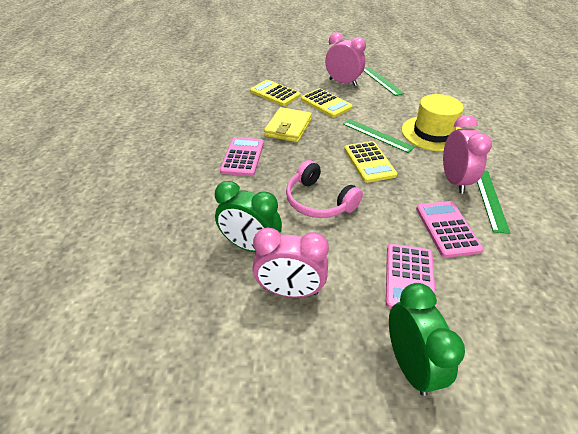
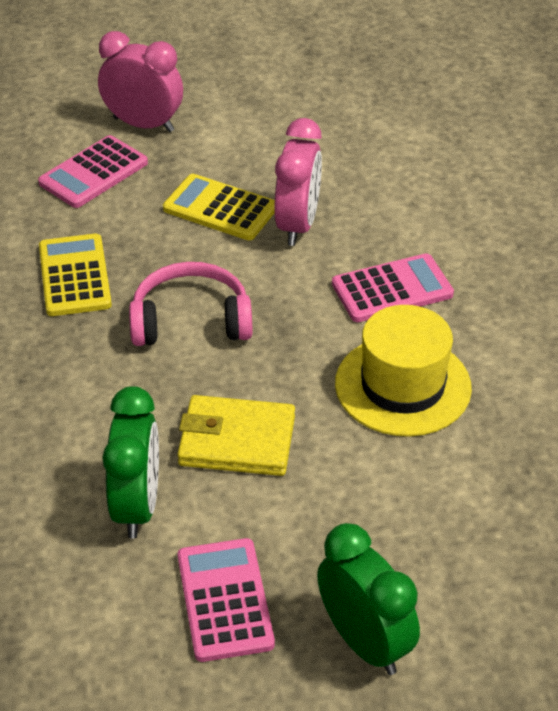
green ruler: [343,119,415,153] [363,67,405,96] [477,170,510,234] = 3 -> none = 0
pink clock: [252,227,329,298] [325,32,366,86] [443,115,492,193] = 3 -> [98,31,183,132] [274,118,322,246] = 2
yellow calculator: [250,80,301,106] [301,88,353,118] [344,141,397,183] = 3 -> [39,234,112,316] [163,174,275,241] = 2

